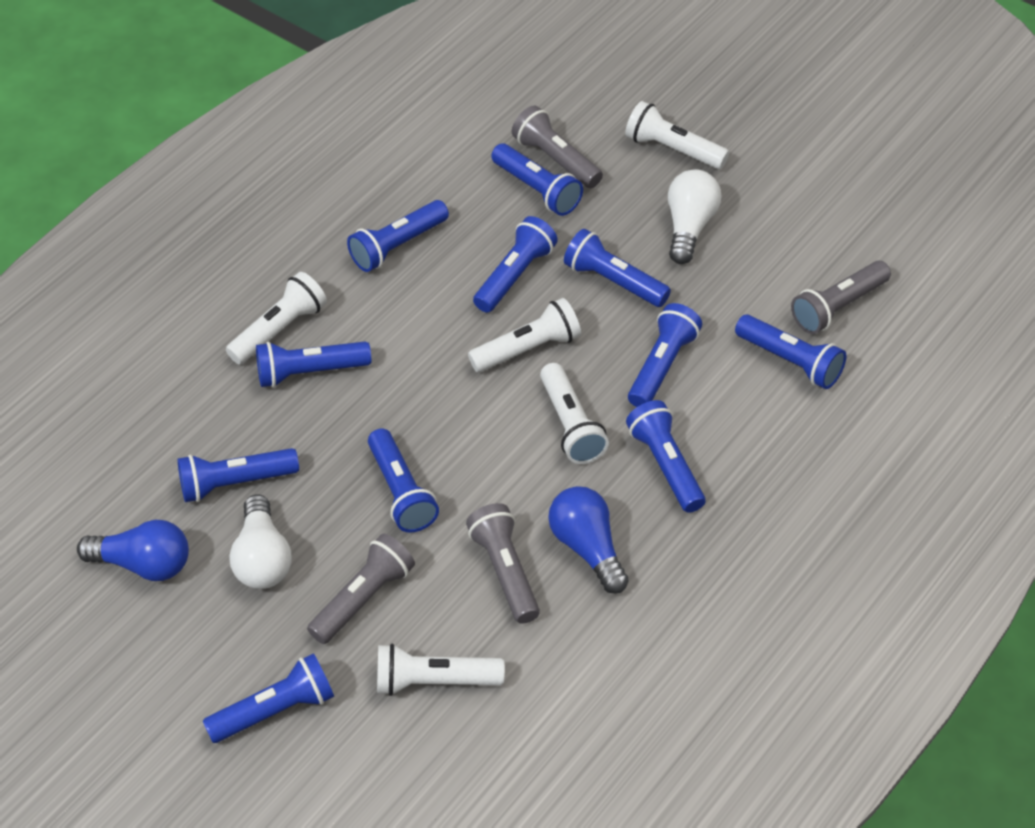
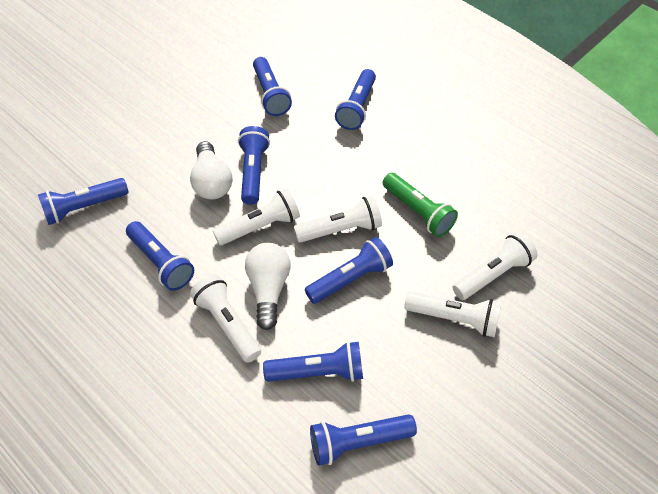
blue flashlight: [177,448,299,502] [203,653,334,743] [256,342,371,388] [347,200,449,272] [368,428,439,533] [473,216,558,313] [491,144,583,216] [564,229,671,307] [626,400,705,513] [628,303,702,407] [735,314,846,389] = 11 -> [38,178,129,225] [126,221,194,291] [238,126,270,205] [253,57,292,116] [263,341,363,382] [305,237,393,304] [310,414,417,466] [335,69,376,130] = 8
blue light bulb: [77,520,189,581] [548,486,629,594] = 2 -> none = 0
green flashlight: none = 0 -> [383,173,458,237] = 1
grey flashlight: [307,534,415,644] [466,503,540,624] [512,106,603,188] [791,261,891,334] = 4 -> none = 0

